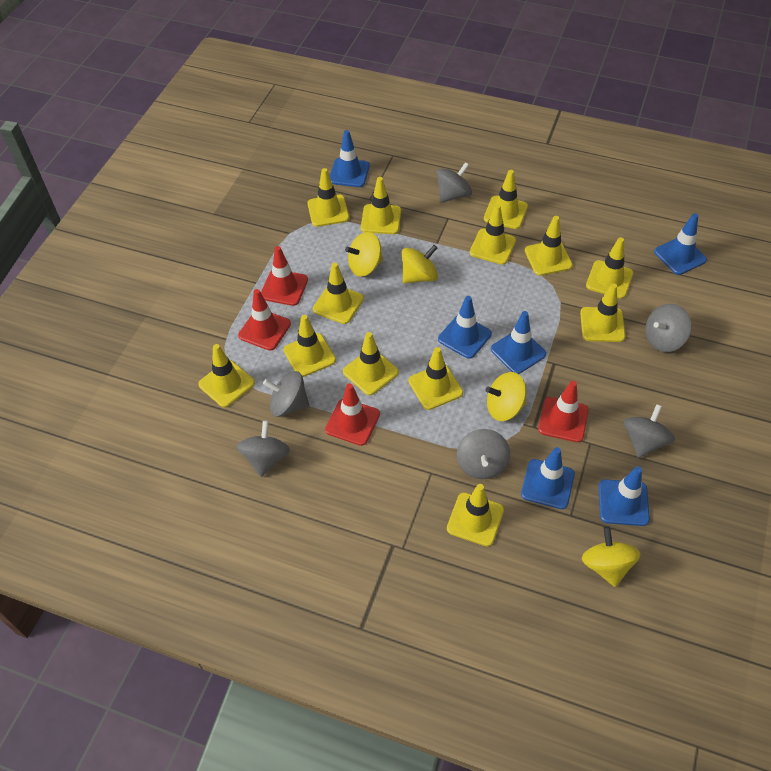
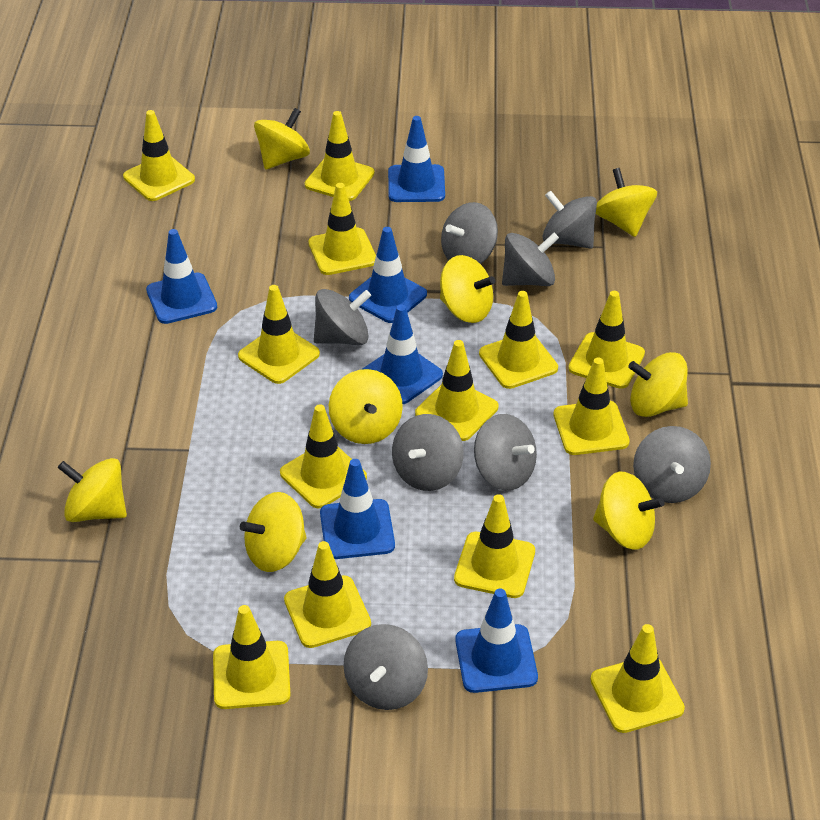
grey spinning top: [237,421,290,477] [263,371,309,417] [436,162,472,203] [457,429,510,479] [624,404,675,458] [645,304,691,352] = 6 -> [314,289,371,345] [343,624,428,710] [392,414,464,491] [441,202,498,264] [474,414,537,491] [502,233,559,286] [543,191,597,249] [633,426,711,503] = 8
red traffic cone: [238,289,291,351] [261,246,308,306] [325,383,380,446] [538,381,589,442] = 4 -> none = 0
yellow spinning top: [345,232,383,277] [402,245,438,283] [486,372,527,421] [582,526,641,587] = 4 -> [58,458,127,522] [240,492,307,572] [254,108,310,170] [329,369,403,444] [440,255,495,323] [593,472,664,550] [596,168,657,237] [628,352,688,417] = 8

